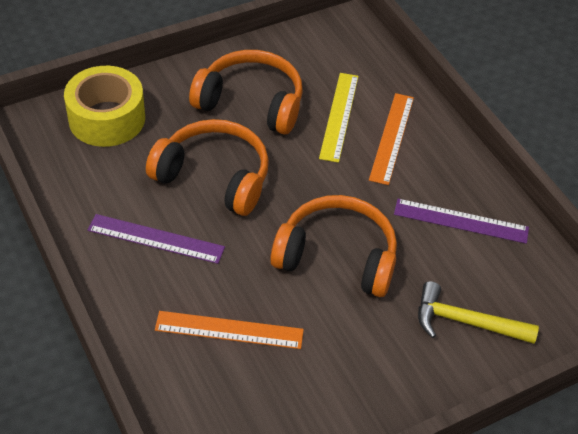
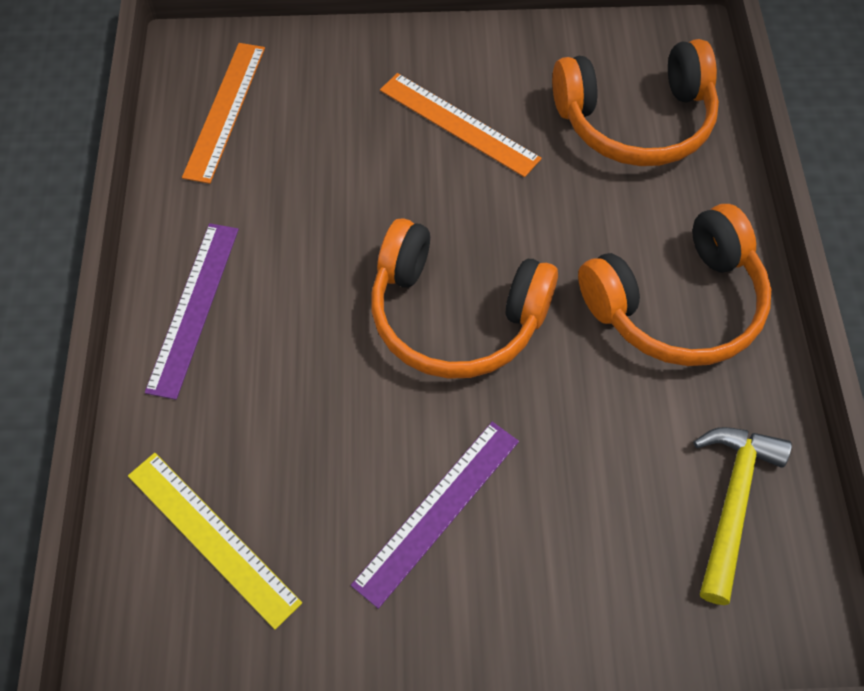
yellow tape: [64,66,145,147] = 1 -> none = 0

